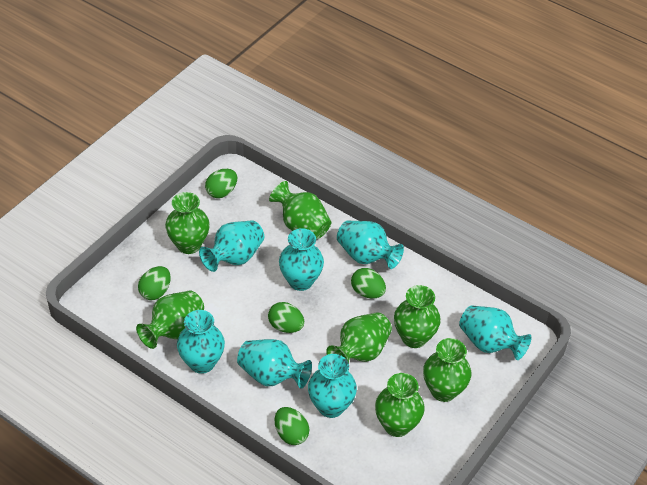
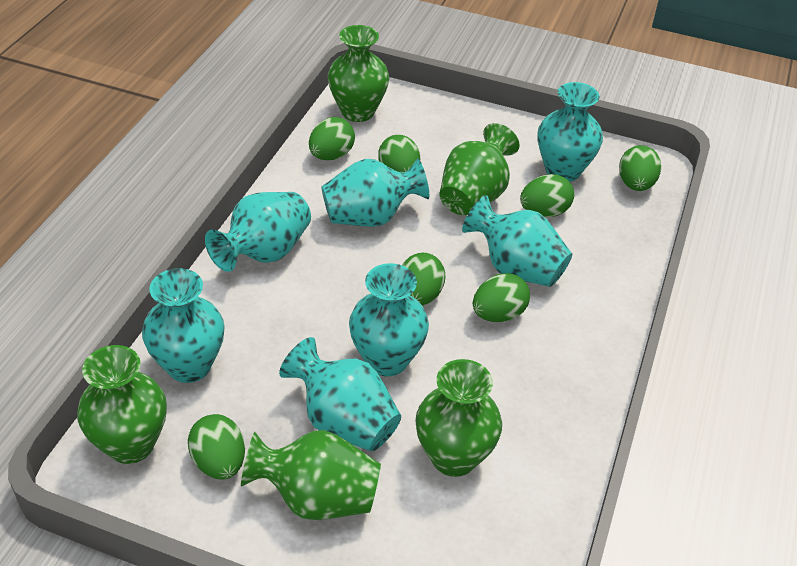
green egg: [138,266,171,300] [205,169,237,198] [268,302,304,333] [275,407,309,445] [351,268,386,298] = 5 -> [188,414,245,479] [309,117,355,160] [379,135,420,173] [402,253,445,305] [473,273,530,322] [520,174,574,217] [619,145,661,191] = 7
green vase: [136,290,204,349] [165,192,210,254] [269,181,331,239] [326,312,392,363] [375,373,425,437] [394,285,441,348] [423,338,472,402] = 7 -> [77,345,167,464] [241,430,381,520] [328,25,389,122] [415,359,502,477] [440,123,520,215] = 5

